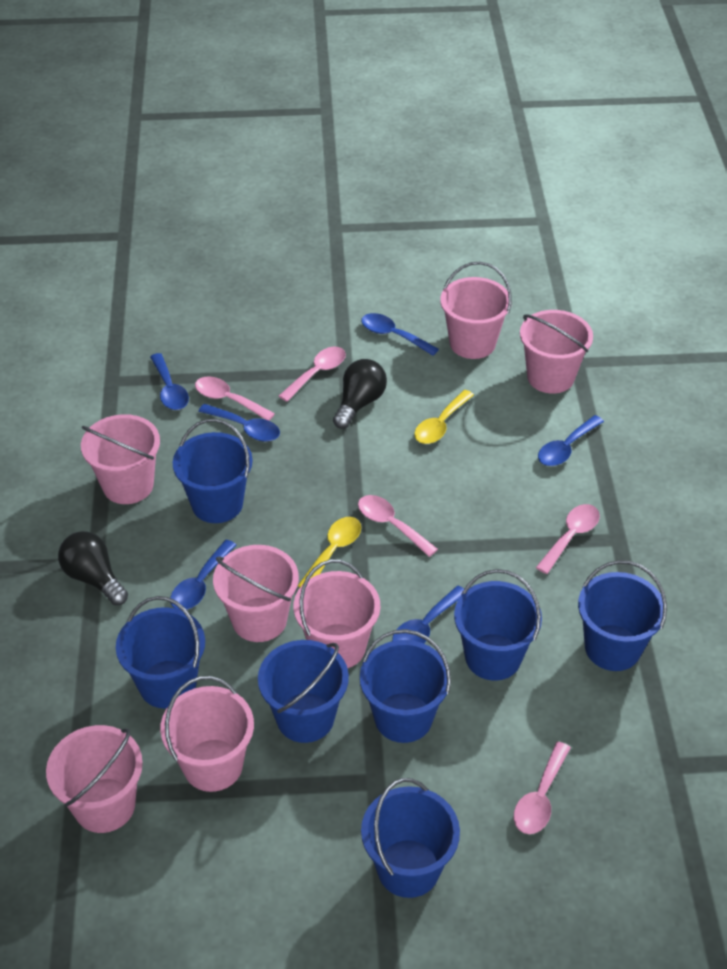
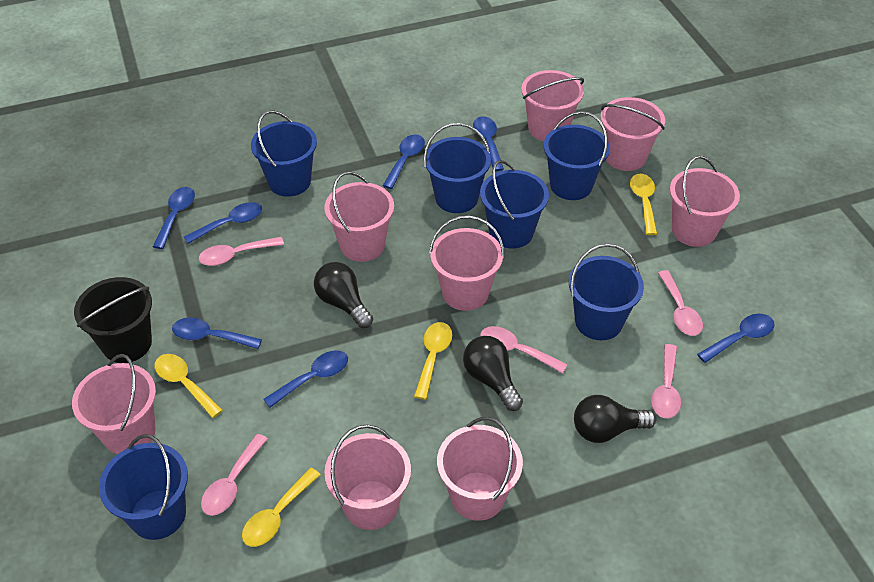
black bucket: none = 0 -> [74,277,152,363] = 1
black light bulb: [58,531,128,605] [333,359,387,429] = 2 -> [314,262,373,328] [463,336,523,411] [574,395,656,443] = 3
blue bucket: [116,596,205,709] [173,419,253,523] [258,640,349,743] [360,629,451,743] [361,778,460,898] [454,569,542,681] [578,560,667,671] = 7 -> [99,434,188,540] [251,110,317,197] [424,123,491,213] [480,160,549,248] [543,111,610,200] [569,244,644,340] = 6
blue spoon: [150,353,189,410] [170,540,236,610] [198,404,280,442] [361,313,439,356] [392,586,464,643] [538,415,604,466] = 6 -> [153,187,195,249] [172,317,262,349] [184,202,262,244] [263,351,348,408] [383,134,425,189] [473,116,504,171] [697,314,775,363] = 7
pink bucket: [46,725,143,833] [81,414,160,504] [160,676,254,792] [213,545,299,642] [293,559,380,668] [440,262,512,359] [520,310,593,394] = 7 -> [72,354,156,454] [324,171,394,262] [324,425,411,530] [429,215,504,311] [437,417,523,521] [521,70,584,141] [600,97,665,171] [670,156,740,247] = 8
yellow spoon: [298,517,361,587] [414,390,474,444] = 2 -> [155,354,223,418] [242,468,321,547] [414,322,452,400] [630,174,657,235] = 4

